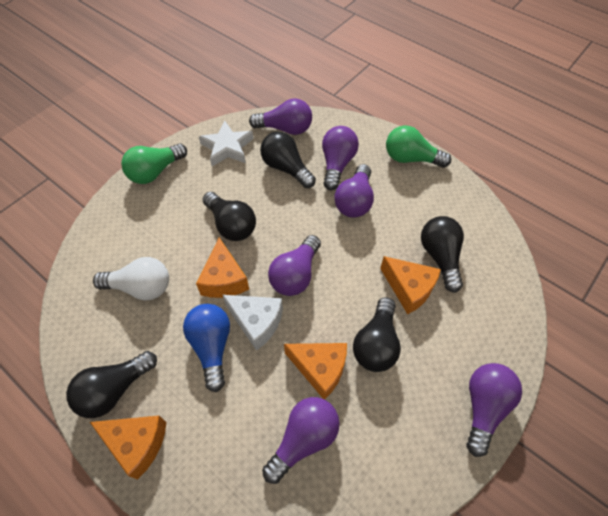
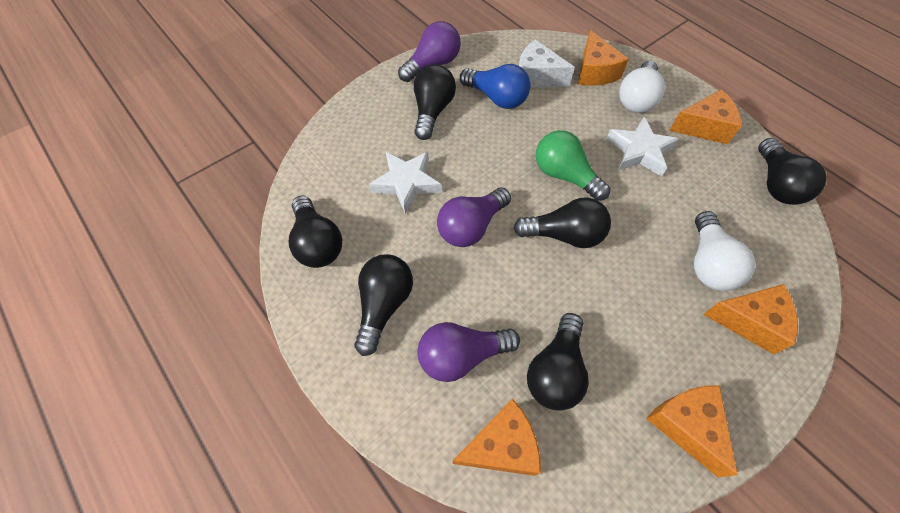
black light bulb: [66,351,157,418] [202,192,256,241] [260,131,316,188] [353,297,401,372] [421,216,464,293] = 5 -> [289,195,342,268] [354,254,413,356] [414,64,456,140] [513,197,611,248] [527,313,589,411] [758,138,827,205] = 6
green light bulb: [121,144,187,184] [386,125,451,168] = 2 -> [536,130,610,201] = 1
orange cheese: [90,416,166,480] [196,237,249,298] [284,343,347,399] [380,256,441,314] = 4 -> [453,399,541,476] [578,30,629,86] [646,385,738,478] [669,90,742,144] [703,284,798,354] = 5
purple light bulb: [249,98,312,135] [262,397,340,484] [268,235,321,296] [322,126,359,190] [334,164,374,218] [466,363,522,457] = 6 -> [398,21,461,82] [417,322,520,382] [437,188,511,247] = 3
white light bulb: [93,257,169,301] = 1 -> [619,61,665,113] [694,211,755,291] = 2
white star: [199,120,253,166] = 1 -> [369,152,441,213] [606,117,679,177] = 2

